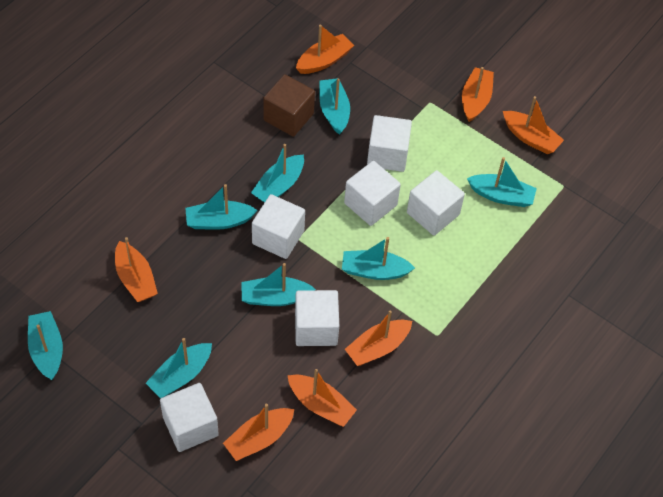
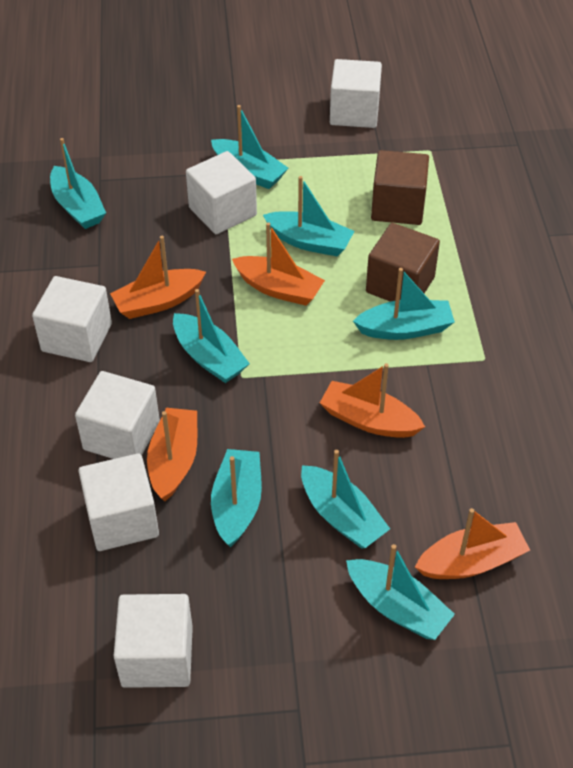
brown cube: [263,74,315,137] = 1 -> [366,223,440,302] [371,150,429,225] = 2
orange boat: [115,237,158,302] [223,404,294,461] [288,369,357,427] [296,24,354,74] [345,311,412,366] [462,67,494,122] [503,96,564,154] = 7 -> [110,236,206,319] [147,408,197,501] [232,223,325,306] [320,363,425,438] [415,508,530,579] = 5

